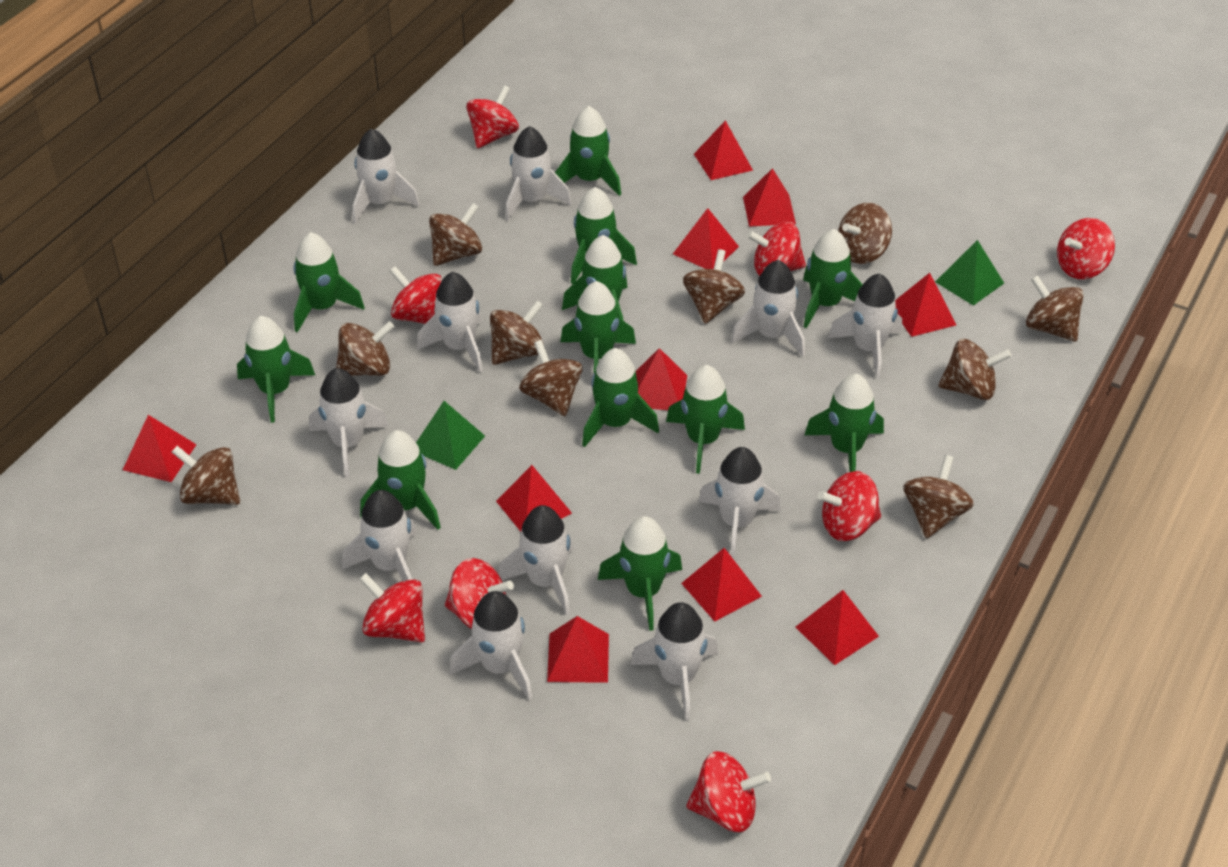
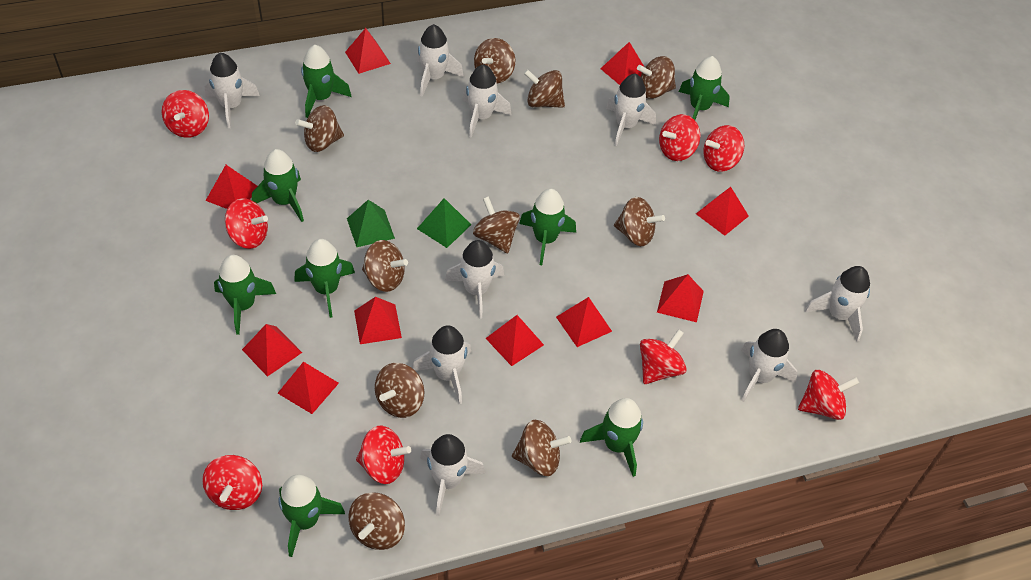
green rocket: [237,316,315,423] [293,232,365,332] [360,430,441,530] [555,106,621,196] [561,281,636,373] [562,235,627,320] [571,187,637,284] [582,348,659,447] [598,516,682,631] [666,365,745,474] [803,229,863,328] [805,374,884,472] = 12 -> [214,255,276,335] [252,149,304,222] [278,475,345,557] [294,239,355,318] [301,45,352,118] [519,189,576,265] [580,398,643,477] [679,56,730,120] = 8
white rocket: [309,368,389,477] [342,490,417,581] [353,128,419,224] [417,272,483,372] [450,591,532,700] [498,505,573,616] [506,126,572,220] [630,602,718,720] [698,447,781,559] [731,260,805,357] [828,273,902,379] = 11 -> [205,53,260,128] [413,325,471,404] [417,24,464,97] [420,434,485,516] [445,240,504,319] [462,64,512,138] [606,74,656,146] [741,329,797,402] [805,266,870,342] = 9

